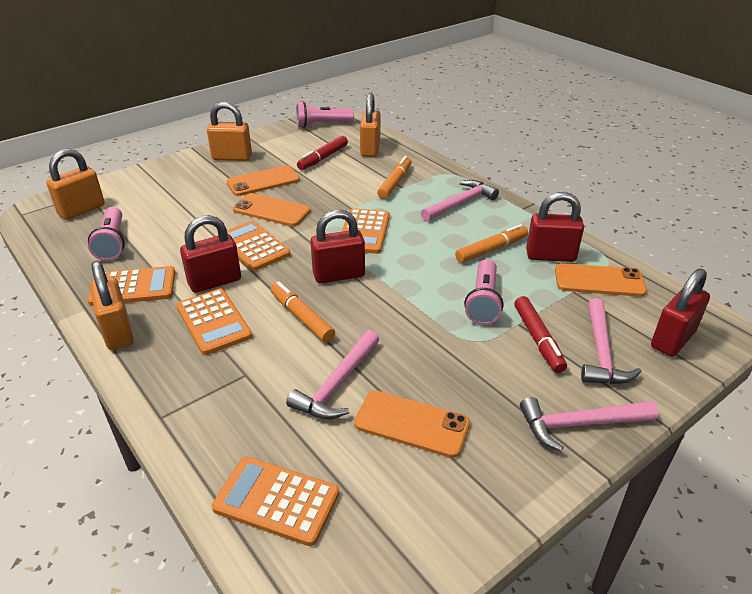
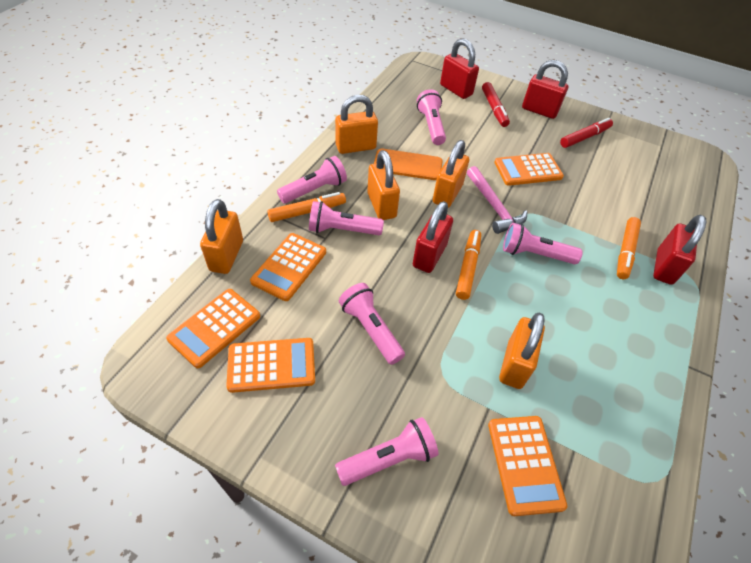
orange padlock: [46,149,105,220] [90,261,134,350] [207,101,252,161] [360,93,380,157] = 4 -> [200,199,243,274] [335,95,378,154] [367,150,400,220] [433,140,469,208] [499,313,545,389] = 5
orange phone: [226,165,300,196] [233,193,311,226] [354,390,470,458] [555,263,647,297] = 4 -> [374,149,442,180] = 1
pink flashlight: [88,207,125,261] [296,102,354,128] [464,259,503,325] = 3 -> [277,156,347,204] [309,201,384,235] [335,417,439,486] [339,283,405,365] [417,89,446,145] [503,223,583,264] = 6
pink hammer: [286,330,379,419] [421,180,499,222] [520,397,658,451] [581,298,642,384] = 4 -> [467,166,527,234] = 1

